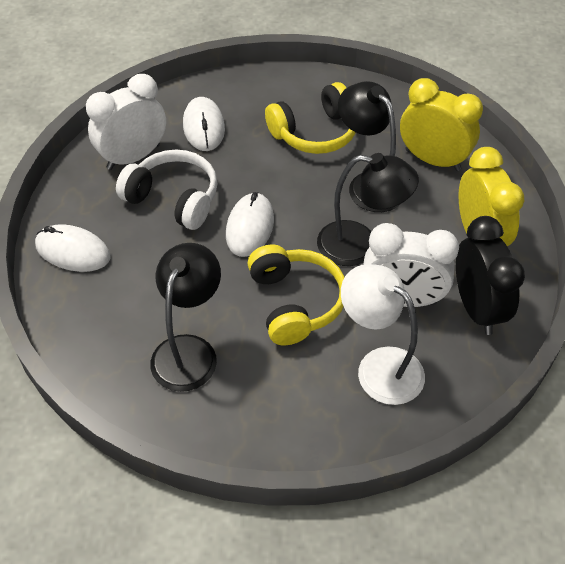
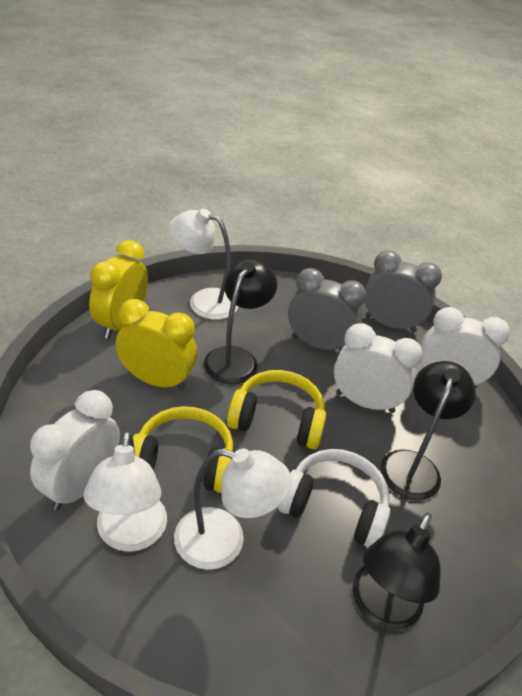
black clock: [456,216,525,335] = 1 -> none = 0
grey clock: none = 0 -> [288,268,367,351] [365,250,442,333] = 2
white clock: [86,74,166,170] [363,223,459,307] = 2 -> [30,390,120,510] [334,323,423,413] [421,307,510,388] = 3
white lamp: [341,264,425,405] = 1 -> [83,431,167,552] [169,209,238,320] [174,449,292,570] = 3
white mouse: [35,224,111,272] [183,97,225,151] [226,192,274,257] = 3 -> none = 0

